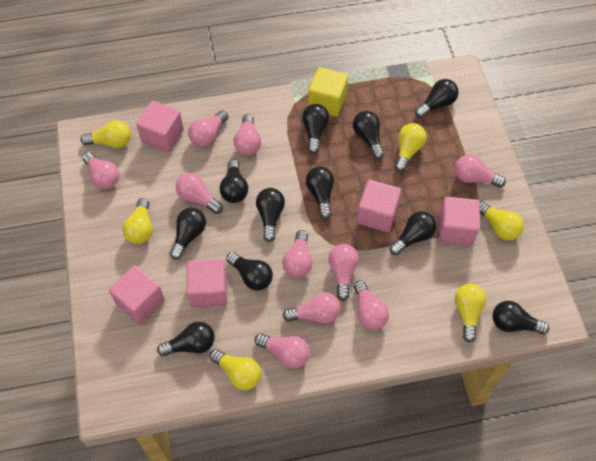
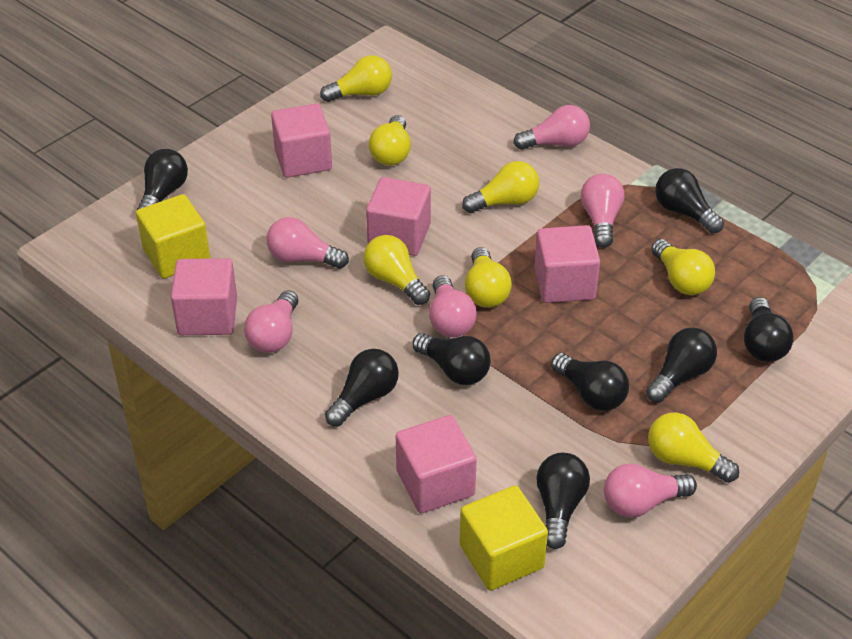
black light bulb: [157,322,215,356] [170,208,206,260] [220,159,248,203] [226,252,273,291] [256,188,285,242] [302,104,329,154] [306,166,334,219] [353,111,385,159] [389,211,437,255] [415,79,459,118] [492,301,549,335] = 11 -> [137,149,188,210] [325,349,399,427] [412,333,490,385] [536,453,590,549] [551,353,629,411] [646,327,717,403] [655,168,724,234] [744,297,794,362] = 8
pink light bulb: [82,152,119,189] [176,173,223,214] [188,110,228,146] [233,114,261,155] [255,333,310,369] [282,230,313,278] [283,292,340,324] [329,244,359,301] [354,280,389,330] [455,154,506,188] = 10 -> [244,290,298,353] [267,217,349,269] [429,275,477,338] [513,105,590,150] [581,174,625,248] [604,463,697,518] = 6
yellow cube: [308,67,348,117] = 1 -> [136,194,210,279] [460,485,548,590] = 2
yellow light bulb: [81,120,131,148] [123,198,153,244] [210,349,261,390] [395,123,426,172] [455,284,486,343] [480,201,524,240] = 6 -> [320,55,392,102] [363,235,430,305] [369,115,411,166] [462,161,539,213] [465,247,512,308] [648,412,739,483] [651,239,715,295] = 7

